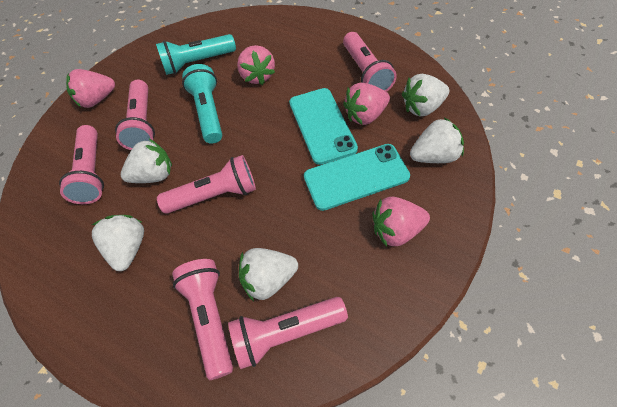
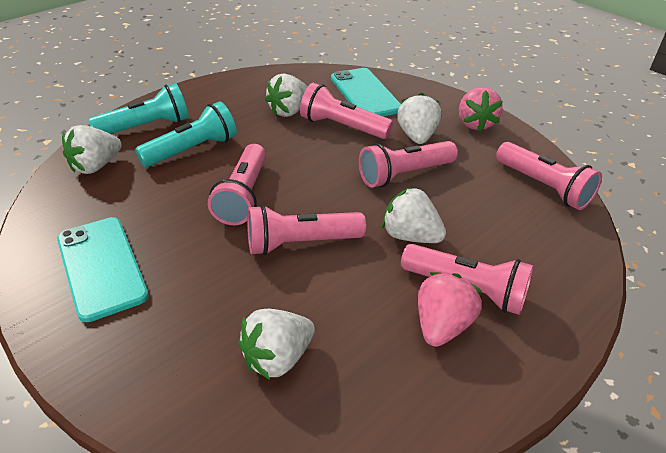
pink strawberry: [66,69,115,108] [237,45,275,85] [343,83,390,125] [372,197,430,247] = 4 -> [418,272,482,347] [459,87,503,132] = 2

